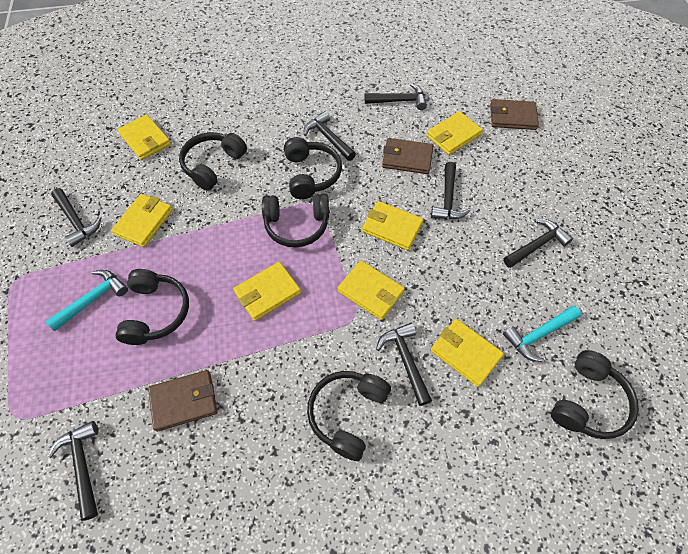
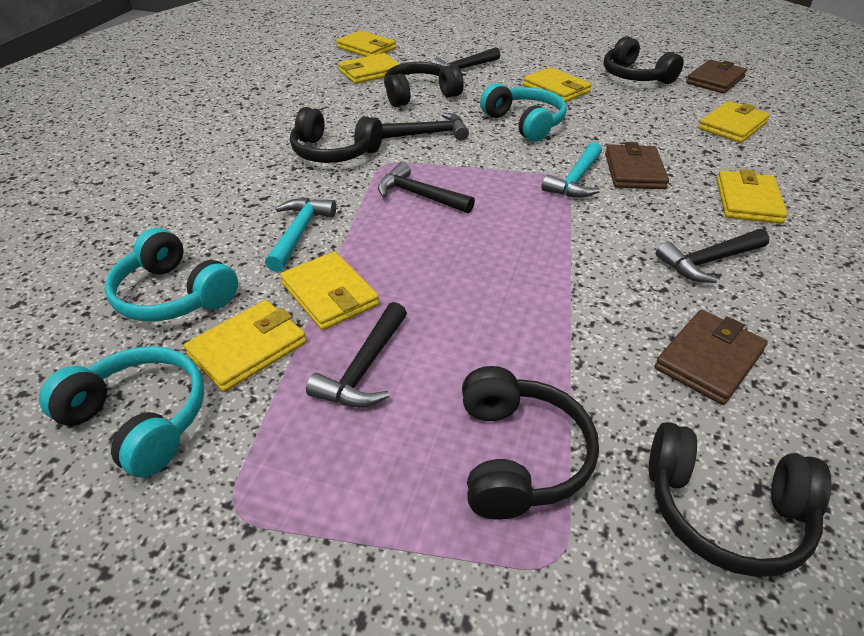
black hammer: [47,421,98,521] [51,188,102,247] [304,111,356,161] [365,83,427,110] [376,323,432,406] [431,162,470,219] [503,219,573,268] = 7 -> [306,302,407,408] [378,162,475,214] [382,113,469,141] [431,47,500,76] [656,229,770,283] = 5
black headphones: [116,269,189,345] [179,132,247,191] [262,194,329,247] [284,137,342,199] [307,371,391,461] [551,350,639,439] = 6 -> [290,107,383,163] [384,62,464,107] [462,366,599,520] [603,36,684,84] [649,422,831,577] = 5
turquoise headphones: none = 0 -> [39,346,205,478] [104,228,238,321] [480,83,567,142] = 3

